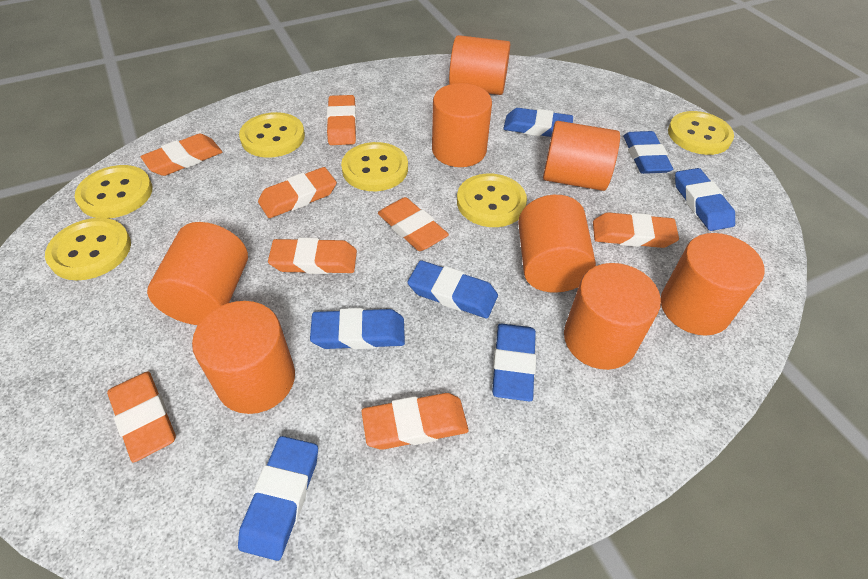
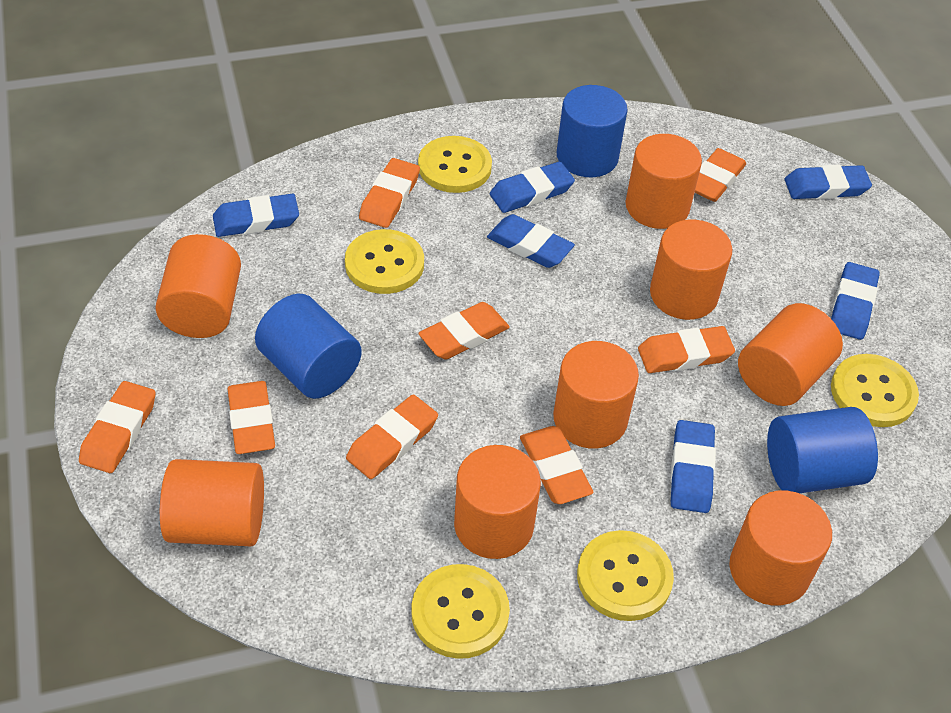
blue cylinder: none = 0 -> [255,294,362,399] [557,85,628,177] [767,407,878,494] = 3
blue eraser: [238,436,318,561] [310,308,405,349] [408,260,498,319] [492,323,536,401] [503,108,573,137] [623,131,673,174] [675,168,735,231] = 7 -> [213,194,299,237] [487,214,575,268] [490,162,575,213] [671,420,716,513] [785,164,872,199] [831,262,880,340] = 6
yellow button: [45,218,131,280] [75,165,153,219] [239,112,305,158] [341,142,408,191] [457,173,527,227] [668,111,734,155] = 6 -> [345,229,424,294] [411,564,510,659] [418,136,492,193] [577,530,674,621] [831,354,919,427] = 5

